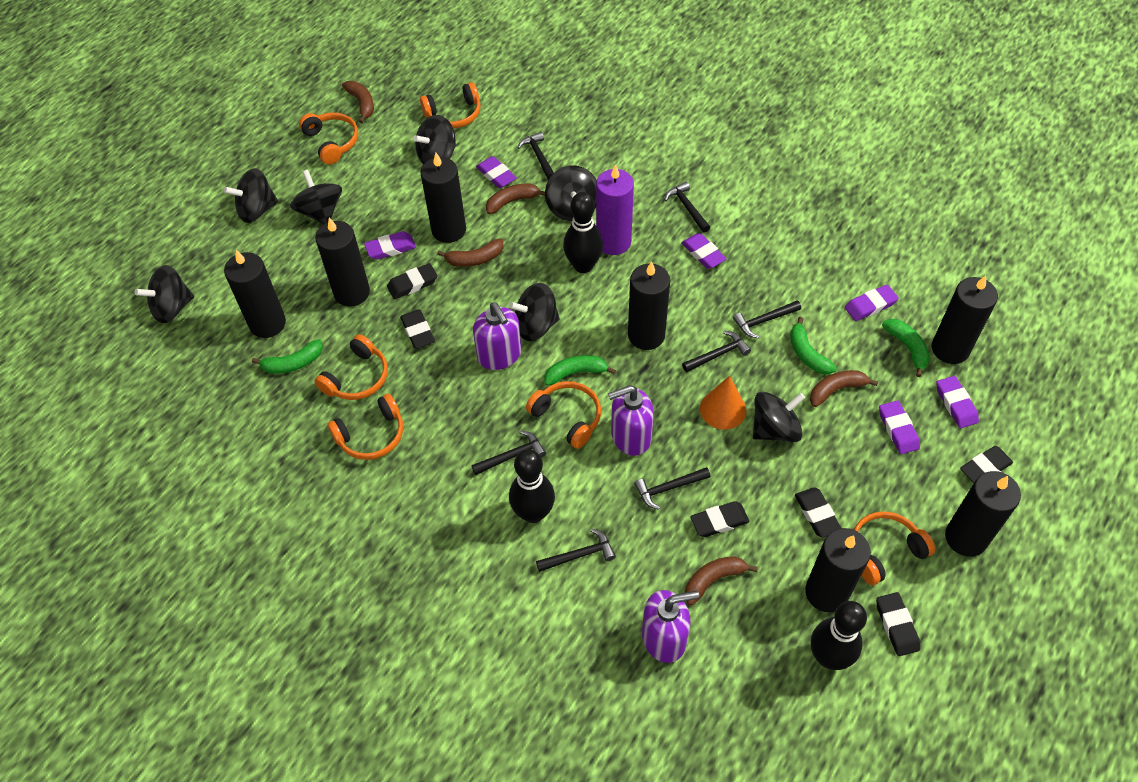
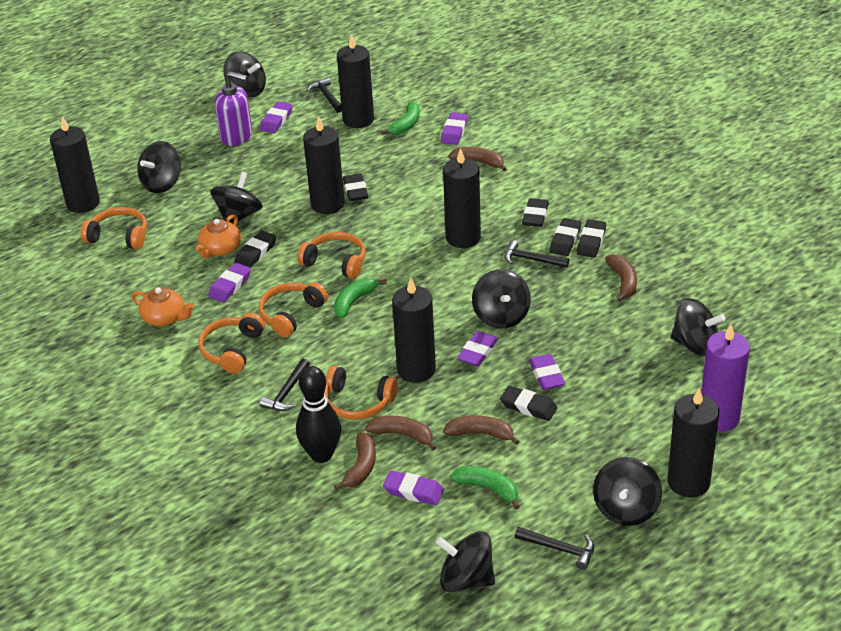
black bowling pin: [509,449,555,523] [563,192,603,273] [811,601,867,670] = 3 -> [296,366,341,463] = 1
black candle: [224,250,286,338] [315,218,370,306] [420,153,466,243] [628,261,670,350] [805,528,871,612] [932,275,998,364] [945,471,1021,557] = 7 -> [50,116,100,213] [303,116,345,214] [337,34,374,128] [392,278,436,383] [443,148,481,248] [668,388,719,497] = 6
black hammer: [471,431,546,475] [517,132,554,180] [536,528,616,572] [634,467,710,510] [664,182,710,233] [682,331,751,372] [733,301,801,338] = 7 -> [259,359,310,411] [307,77,342,113] [504,240,569,268] [515,527,594,570] = 4
green banana: [252,339,323,374] [544,355,616,386] [790,317,837,374] [882,319,930,377] = 4 -> [334,278,387,318] [381,101,420,135] [450,466,520,509] = 3
orange cone: [700,376,746,430] = 1 -> none = 0
orange headphones: [299,112,358,164] [314,334,388,400] [327,394,403,460] [420,82,481,128] [526,381,601,449] [854,511,935,585] = 6 -> [81,207,147,249] [198,313,265,374] [259,282,328,337] [297,232,366,279] [324,366,398,420] = 5
orange teapot: none = 0 -> [132,287,194,326] [195,214,241,258] = 2
purple soap dispenser: [473,302,522,370] [608,385,654,456] [642,590,699,663] = 3 -> [215,71,252,146] = 1

